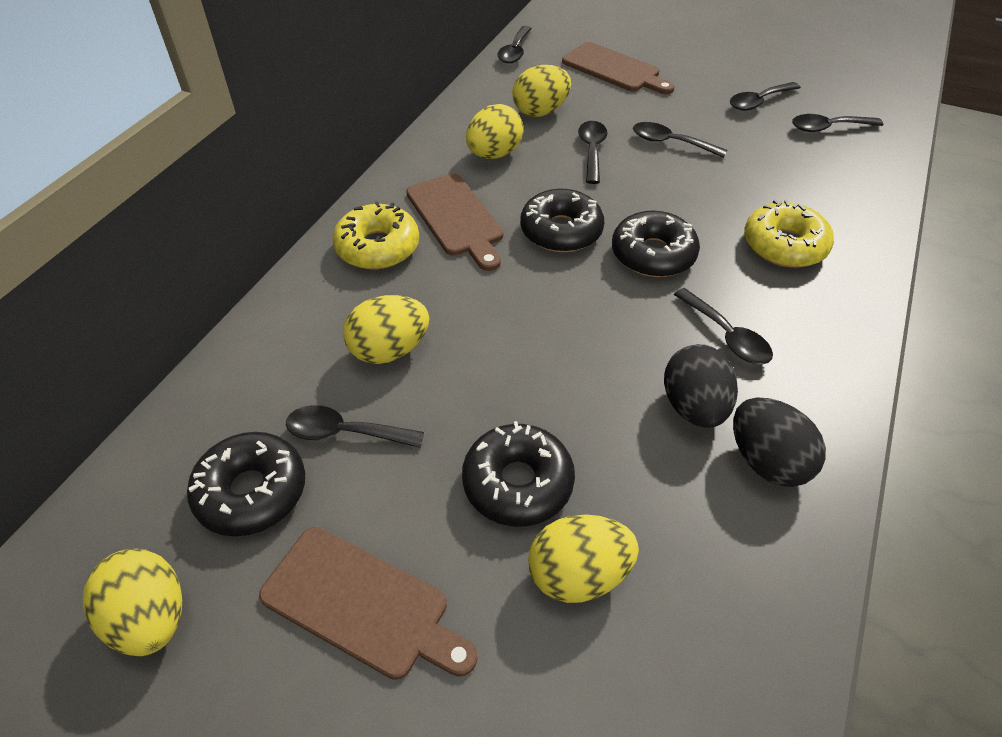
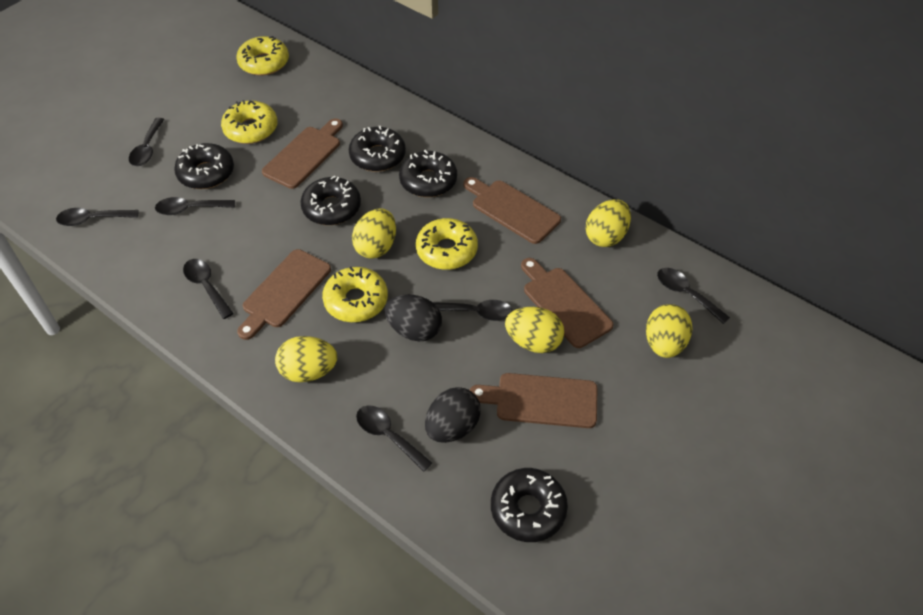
black donut: [187,432,305,537] [462,421,575,527] [520,189,604,252] [612,211,700,277] = 4 -> [174,143,234,189] [300,175,361,225] [349,126,406,172] [399,150,457,197] [491,468,568,542] = 5
brown cutting board: [259,527,478,680] [406,174,503,271] [562,42,675,94] = 3 -> [237,249,331,340] [262,118,343,189] [463,177,561,244] [470,373,597,428] [521,258,613,348] = 5
yellow donut: [332,201,419,269] [744,200,834,268] = 2 -> [221,100,277,144] [236,36,289,76] [322,267,388,322] [416,218,478,270] = 4

